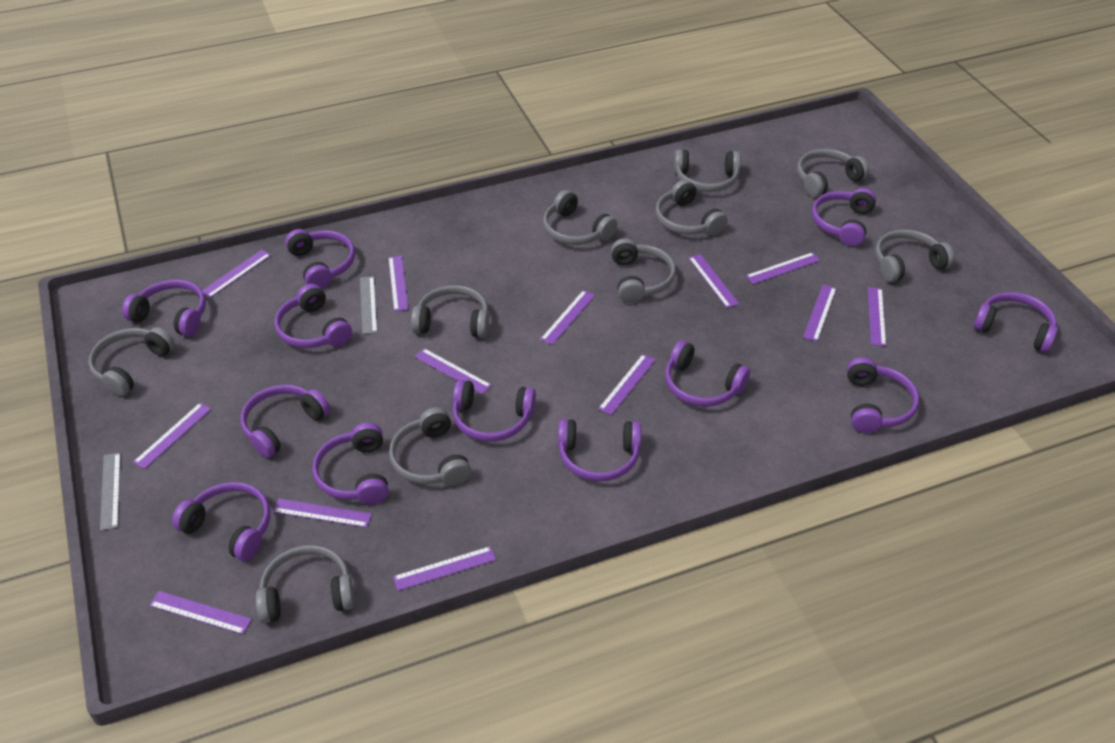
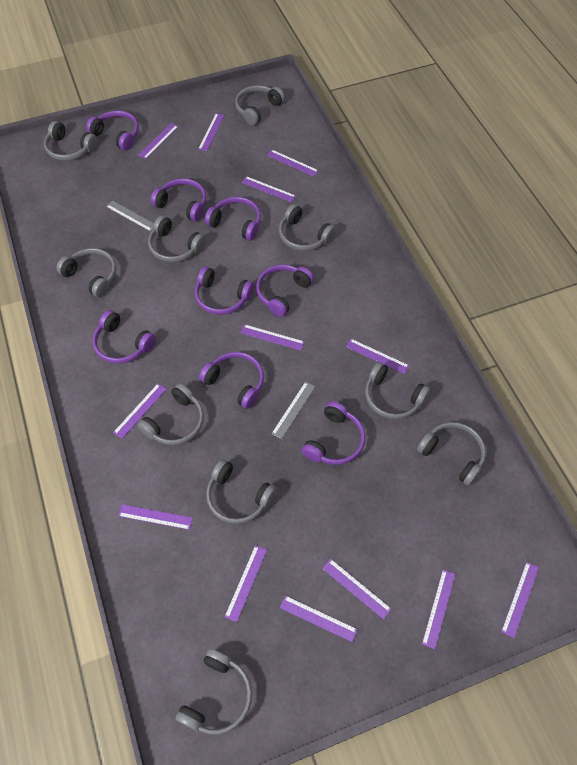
purple headphones: [122,279,206,337] [172,482,270,561] [241,385,330,458] [275,284,352,348] [285,229,355,289] [312,422,389,504] [453,380,536,442] [558,419,642,482] [665,340,750,407] [812,188,876,246] [847,357,919,433] [973,292,1058,353] = 12 -> [86,110,139,151] [93,310,156,364] [151,178,206,221] [195,266,254,315] [199,352,264,409] [205,197,261,241] [256,265,314,317] [301,401,365,465] = 8

